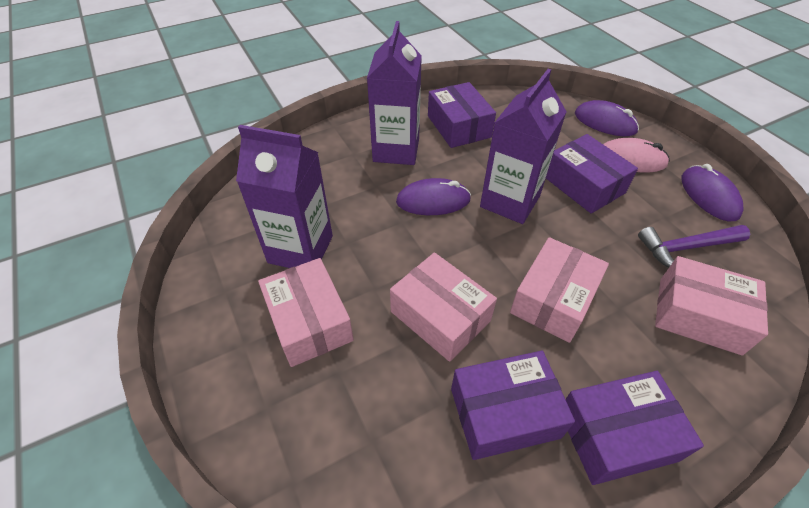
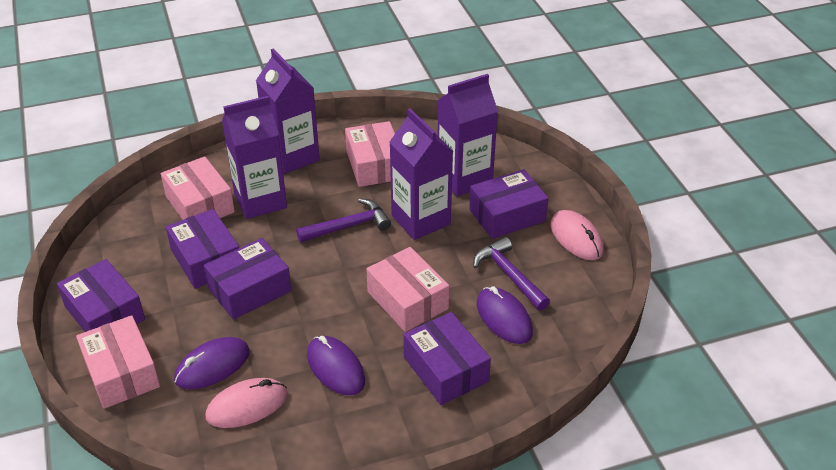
pink mouse: [603,138,670,173] = 1 -> [206,378,288,428] [551,210,604,260] = 2
purple box: [428,82,496,148] [451,351,575,460] [546,134,638,214] [565,371,704,485] = 4 -> [57,259,145,332] [166,209,239,289] [204,238,291,320] [403,312,491,405] [469,169,549,239] = 5
purple carton: [236,125,333,268] [367,21,422,165] [480,69,567,224] = 3 -> [222,96,287,219] [256,48,320,174] [390,108,453,240] [437,74,498,197] = 4
purple hammer: [638,225,750,268] = 1 -> [296,198,391,242] [473,237,550,310] = 2

